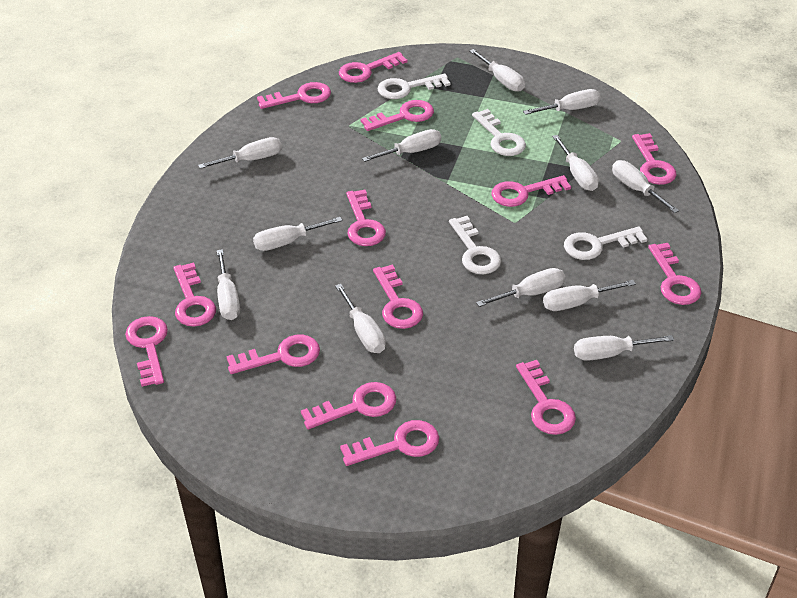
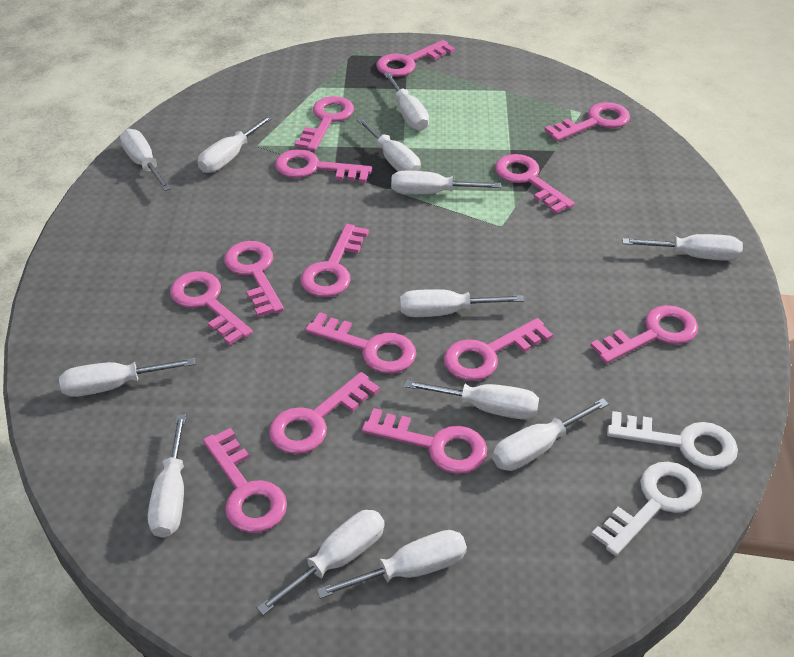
white key: [377,74,450,99] [449,216,501,274] [472,109,526,156] [564,227,647,260] = 4 -> [591,462,702,556] [607,411,738,470] = 2
white screwdriver: [198,137,282,169] [217,249,240,320] [253,217,343,251] [335,284,386,353] [362,129,441,162] [470,49,525,92] [476,268,565,307] [523,89,601,115] [543,280,636,311] [552,135,599,191] [574,335,674,361] [612,160,679,213] = 12 -> [59,358,196,397] [120,129,171,191] [148,414,186,538] [198,115,274,173] [257,510,385,615] [317,530,467,599] [357,118,421,171] [384,72,429,131] [391,171,501,194] [400,289,524,317] [404,380,539,420] [492,398,609,471] [622,234,743,261] = 13

